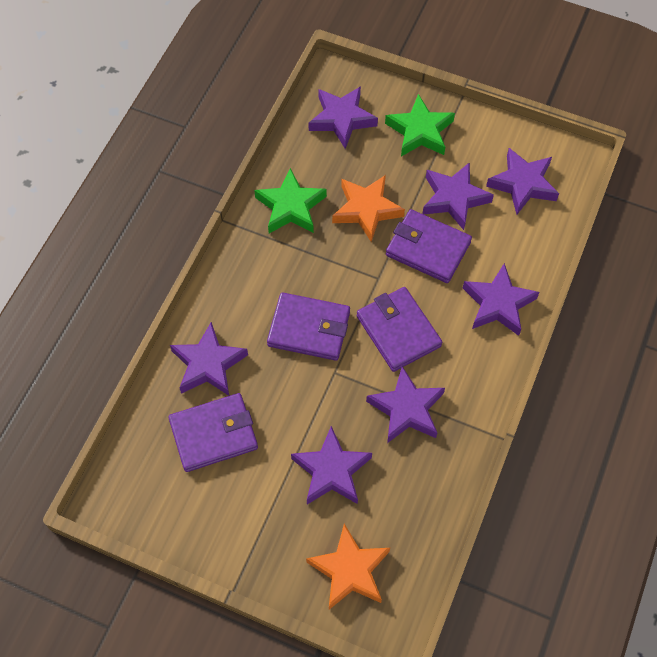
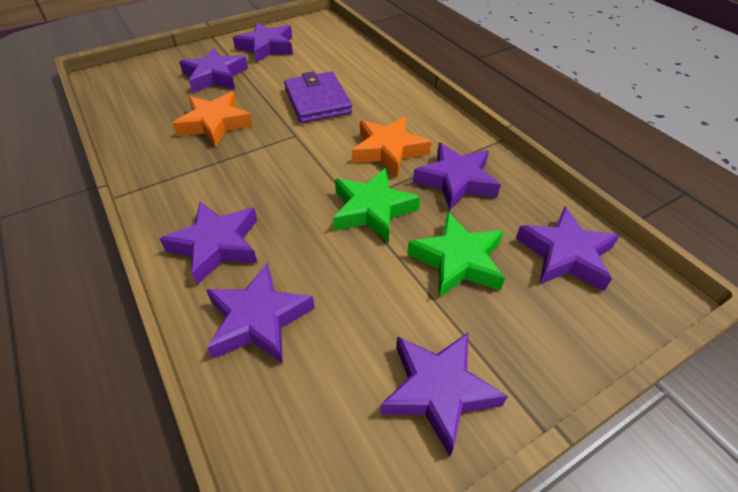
purple wallet: [168,393,258,472] [267,292,350,361] [357,287,442,372] [386,209,472,283] = 4 -> [284,71,352,123] = 1

